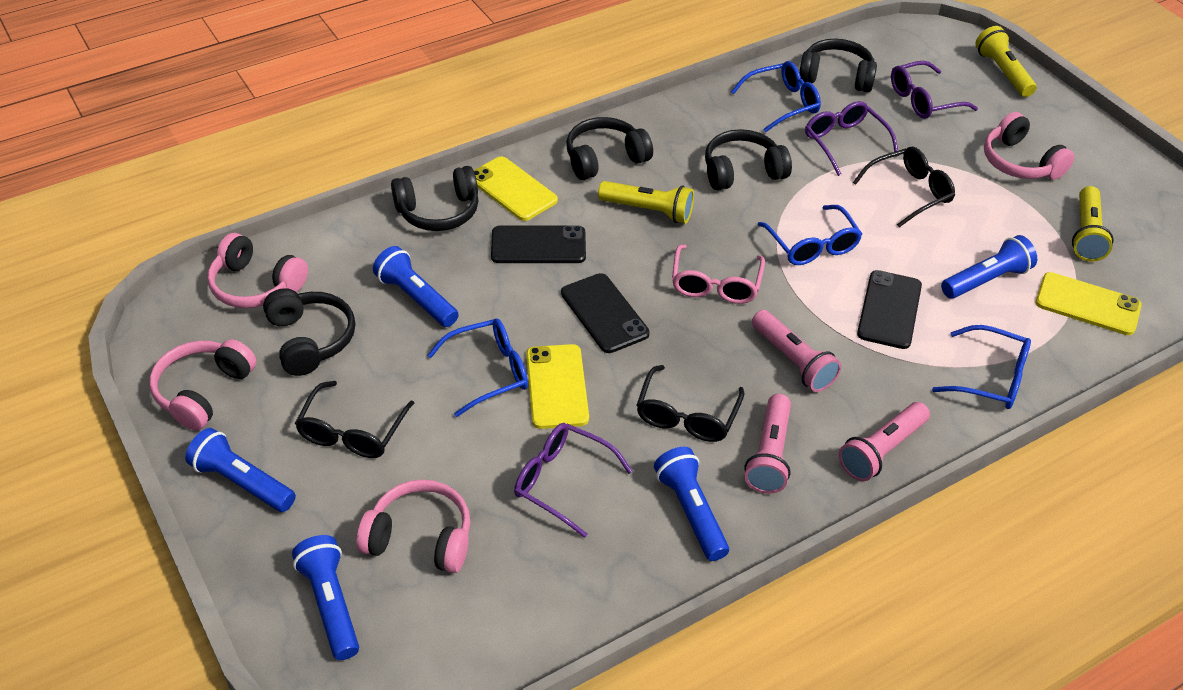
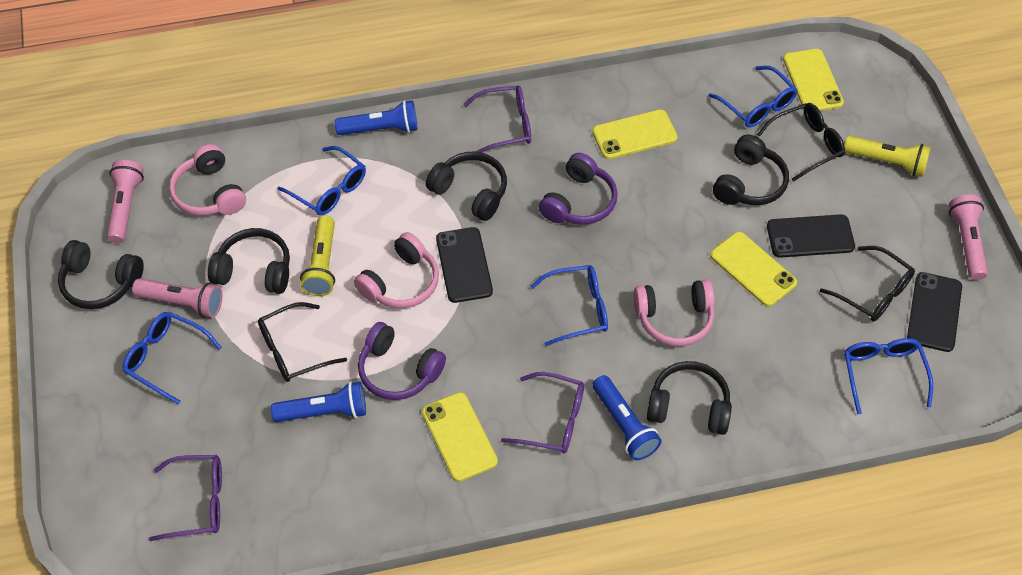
blue flashlight: [185,428,296,512] [292,535,359,660] [373,246,459,327] [654,447,729,561] [941,235,1037,299] = 5 -> [271,382,366,422] [335,100,418,135] [592,375,662,460] = 3
blue glasses: [427,319,528,417] [731,61,821,132] [757,205,862,265] [932,325,1031,409] = 4 -> [123,312,222,404] [277,146,366,216] [530,265,608,346] [709,66,798,128] [844,338,933,414] = 5
pink glasses: [672,245,765,304] = 1 -> none = 0
pink headphones: [149,339,257,431] [208,233,308,308] [356,479,470,573] [984,112,1075,179] = 4 -> [169,144,246,216] [354,232,439,308] [634,279,715,346] = 3
purple headphones: none = 0 -> [358,322,446,400] [539,153,618,225] = 2
yellow flashlight: [598,181,694,223] [975,26,1037,97] [1072,186,1114,262] = 3 -> [300,216,335,296] [844,136,931,177] = 2
yellow phone: [474,156,558,221] [526,344,589,429] [1036,272,1142,335] = 3 -> [422,392,498,482] [592,109,678,159] [710,232,797,306] [783,49,844,111] = 4

